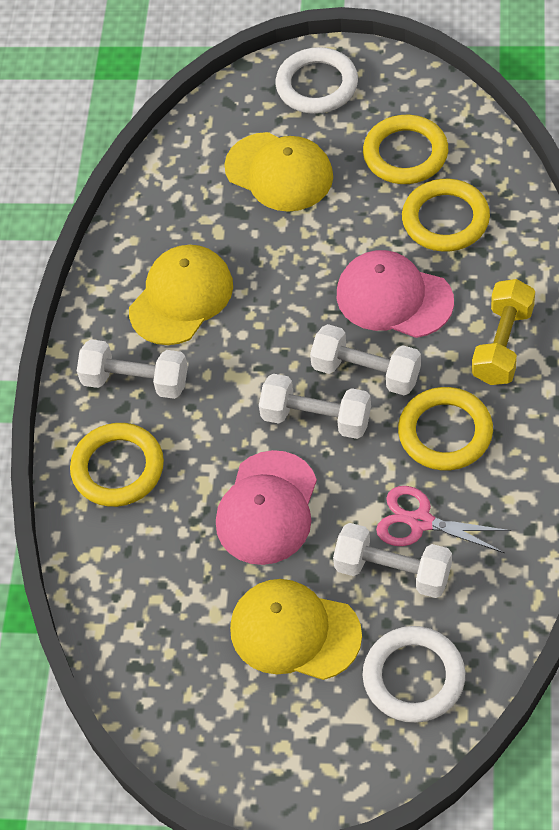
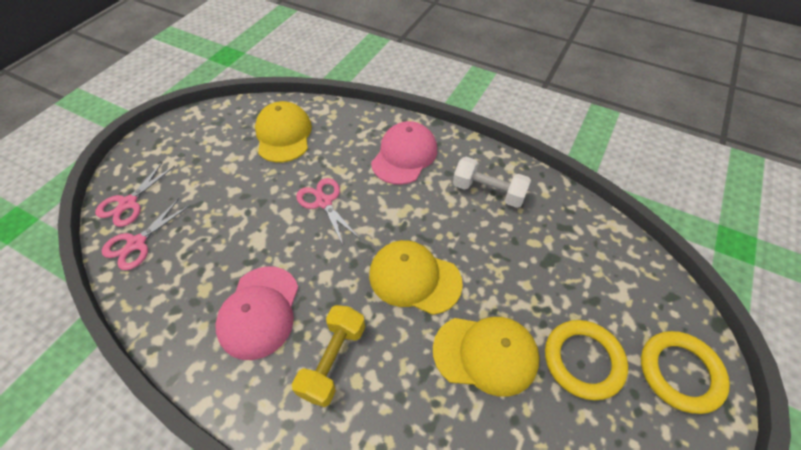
pink scissors: [376,486,511,553] = 1 -> [95,161,175,227] [102,198,191,270] [296,178,360,245] = 3
white dumbbell: [77,339,188,399] [259,374,371,439] [310,324,421,395] [333,523,452,598] = 4 -> [453,157,531,208] = 1
white ring: [276,47,358,114] [362,626,465,723] = 2 -> none = 0
yellow ring: [70,423,164,507] [363,115,448,184] [398,387,493,470] [402,179,490,252] = 4 -> [545,320,628,400] [641,331,730,414] = 2

